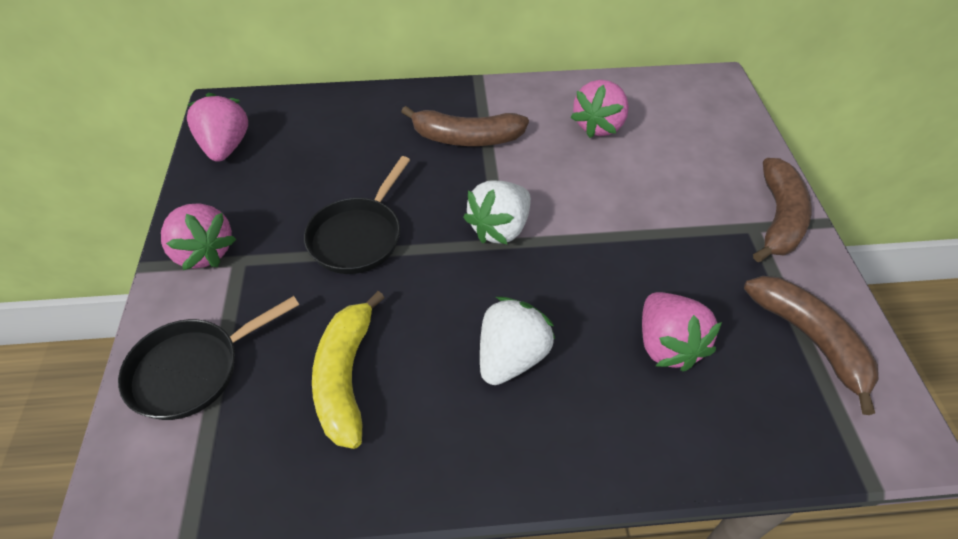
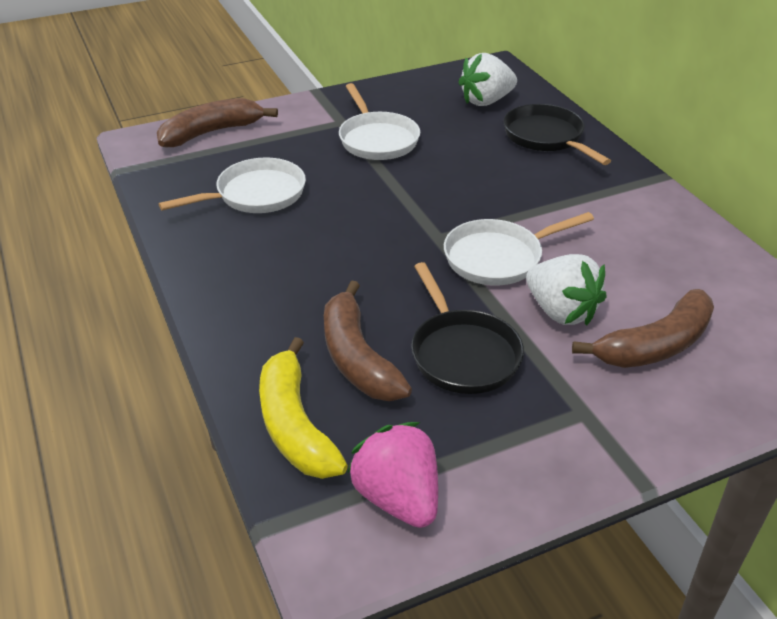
pink strawberry: [161,203,236,270] [187,93,248,162] [570,80,629,138] [642,292,722,372] = 4 -> [347,422,438,528] = 1
white pan: none = 0 -> [159,157,306,213] [339,83,420,160] [444,212,594,286] = 3

